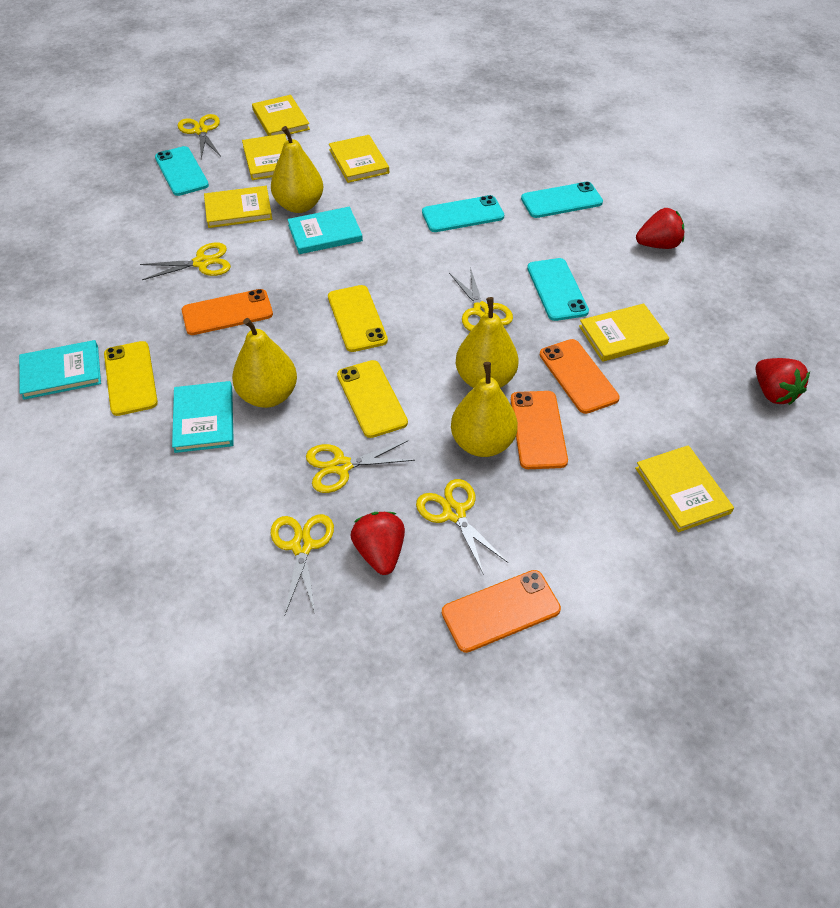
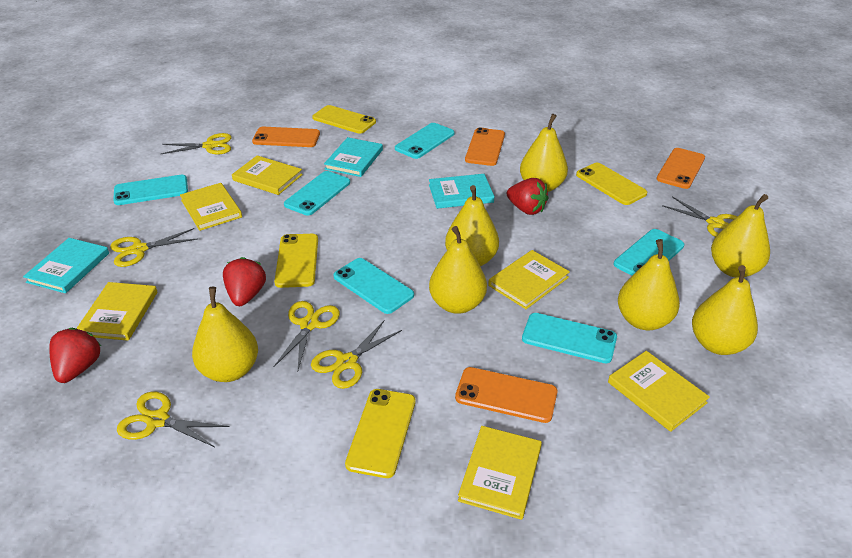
turquoise phone: [155,146,209,196] [422,195,504,232] [521,182,603,218] [527,258,589,321] = 4 -> [113,175,188,205] [284,171,350,215] [333,258,414,314] [395,123,455,159] [522,313,617,363] [614,229,684,276] = 6
yellow pear: [232,318,297,408] [271,126,323,213] [451,362,518,457] [456,297,519,388] = 4 -> [192,287,258,382] [429,226,487,314] [445,185,499,266] [520,114,568,192] [618,239,680,330] [692,265,758,355] [711,194,770,277] = 7
yellow phone: [104,341,158,416] [328,285,388,352] [337,360,408,438] = 3 -> [274,234,318,288] [312,105,376,134] [345,389,415,478] [576,163,647,205] = 4

